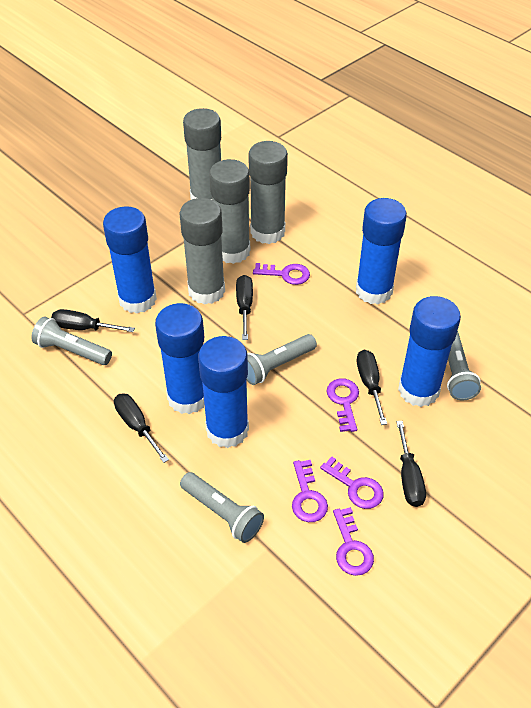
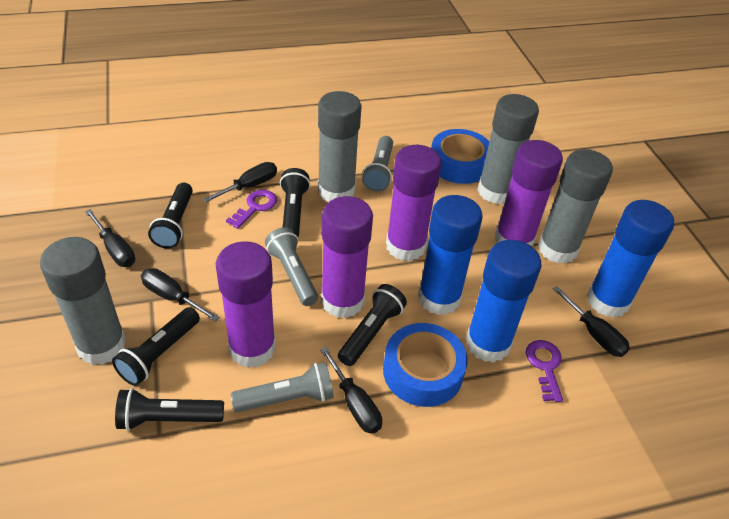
black flashlight: none = 0 -> [112,307,200,386] [115,388,224,431] [148,183,193,248] [280,168,310,237] [338,284,407,366] = 5
blue glue stick: [103,207,157,314] [155,303,204,414] [198,336,249,448] [356,198,407,304] [398,296,461,407] = 5 -> [418,195,483,315] [466,240,541,363] [587,200,674,318] = 3
blue tape: none = 0 -> [383,323,468,407] [431,129,489,184] = 2
grey flashlight: [31,317,112,365] [180,472,264,543] [246,334,317,385] [447,331,481,400] = 4 -> [231,362,334,412] [265,227,318,306] [362,136,393,192] = 3
purple glue stick: none = 0 -> [216,241,276,368] [321,196,373,318] [386,145,442,261] [495,140,563,247] = 4
purple key: [253,263,310,285] [292,460,328,522] [320,456,384,509] [327,378,359,432] [333,507,374,576] = 5 -> [226,190,277,229] [526,340,563,402] = 2

